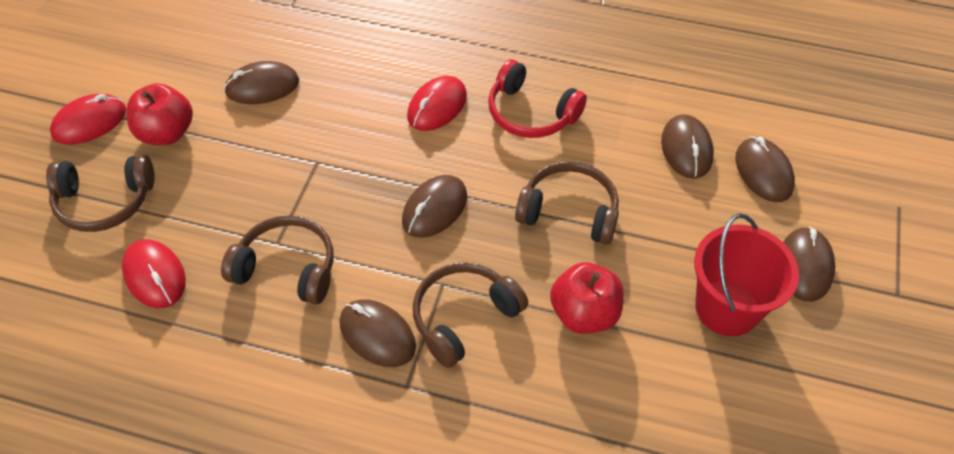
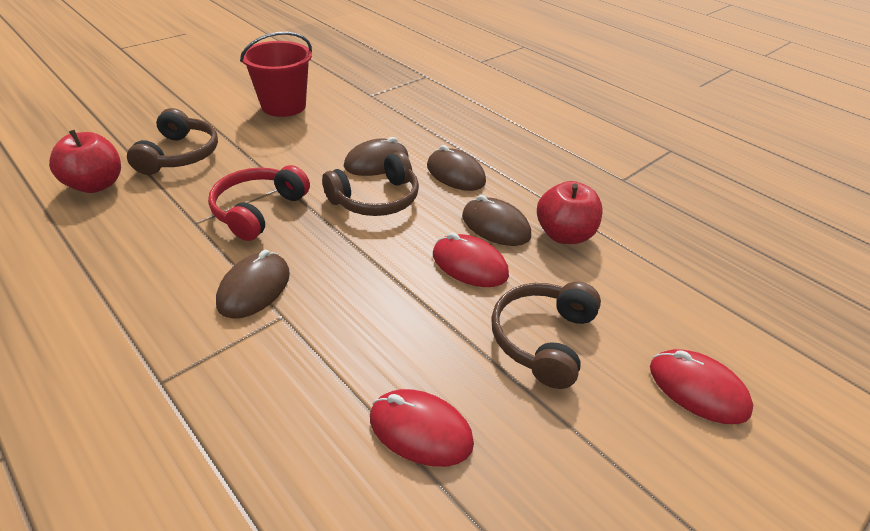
brown headphones: [46,155,155,232] [221,215,334,305] [413,262,528,368] [515,161,619,245] = 4 -> [127,108,218,175] [322,151,419,216] [491,282,601,389] = 3
brown mouse: [224,61,299,104] [339,299,416,367] [402,175,467,238] [661,114,714,179] [735,137,795,202] [783,227,835,302] = 6 -> [216,250,290,319] [344,137,409,176] [427,145,486,191] [462,195,531,246] = 4

